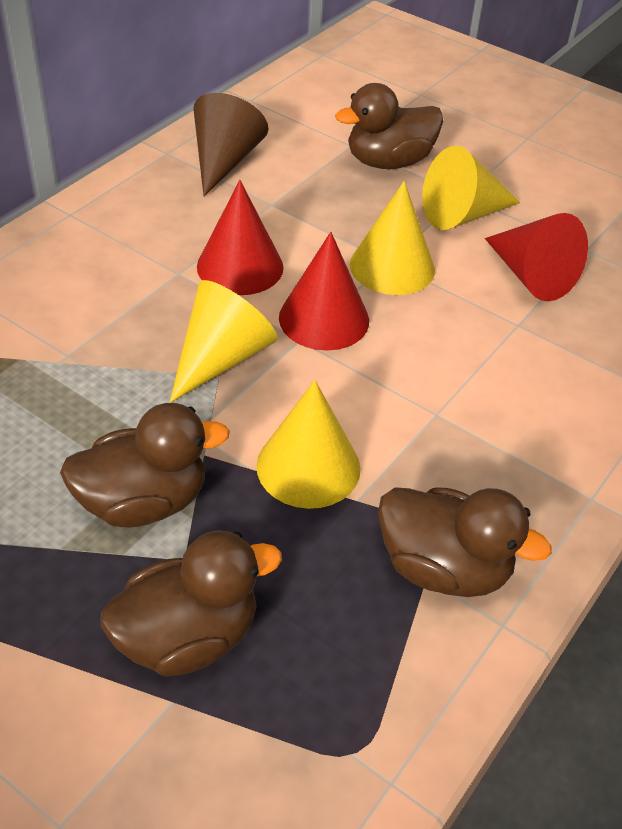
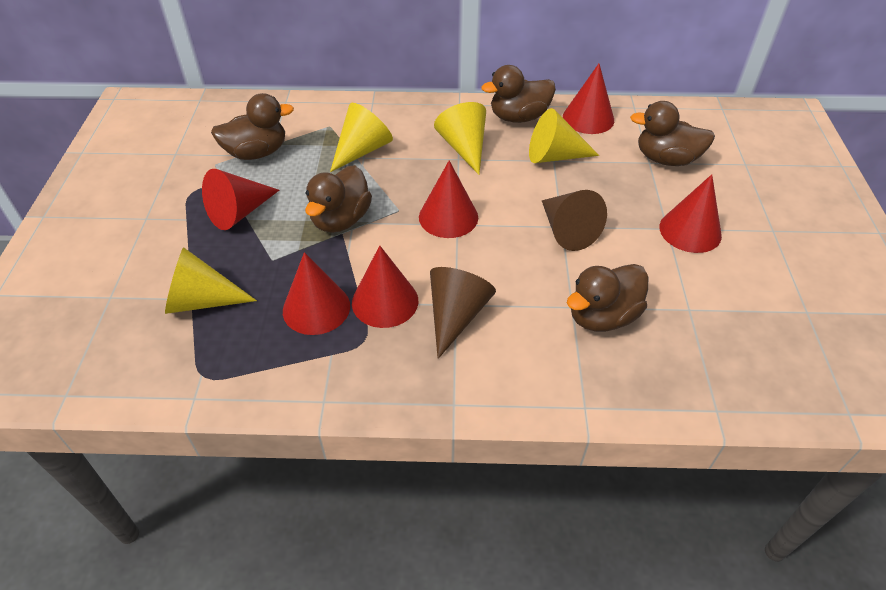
brown cone: [193,93,269,197] = 1 -> [430,267,496,359] [542,190,607,251] = 2
brown duck: [60,403,230,527] [100,530,282,677] [335,83,443,169] [378,487,552,597] = 4 -> [211,93,294,160] [305,165,372,233] [481,65,556,123] [567,264,648,332] [630,101,715,166] = 5
red cone: [197,180,284,295] [279,232,369,351] [485,213,588,301] = 3 -> [202,169,279,230] [283,252,350,335] [352,245,418,328] [419,160,478,238] [563,64,614,134] [659,174,722,253] = 6

